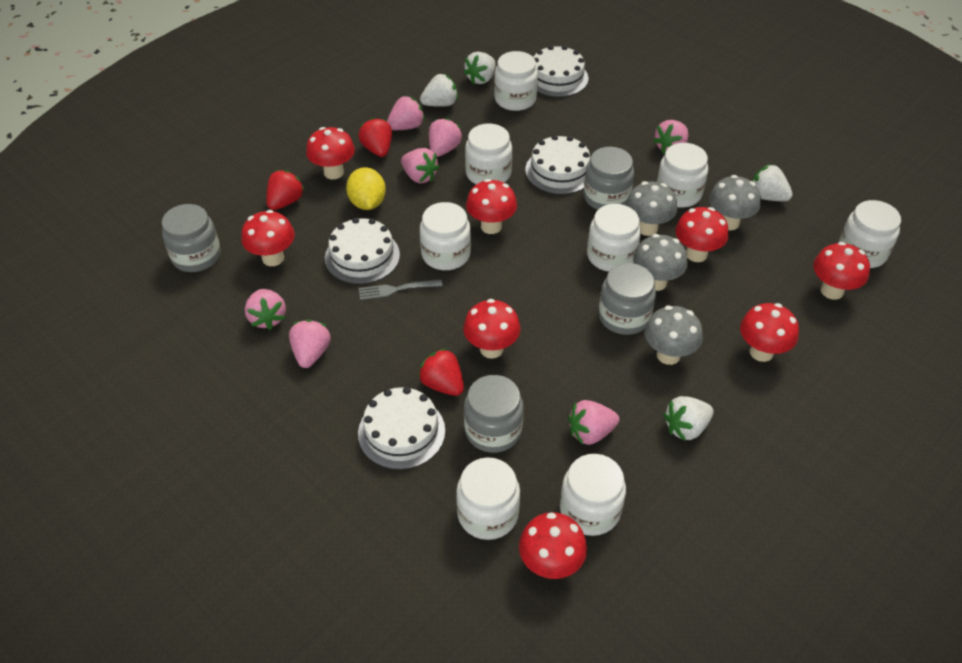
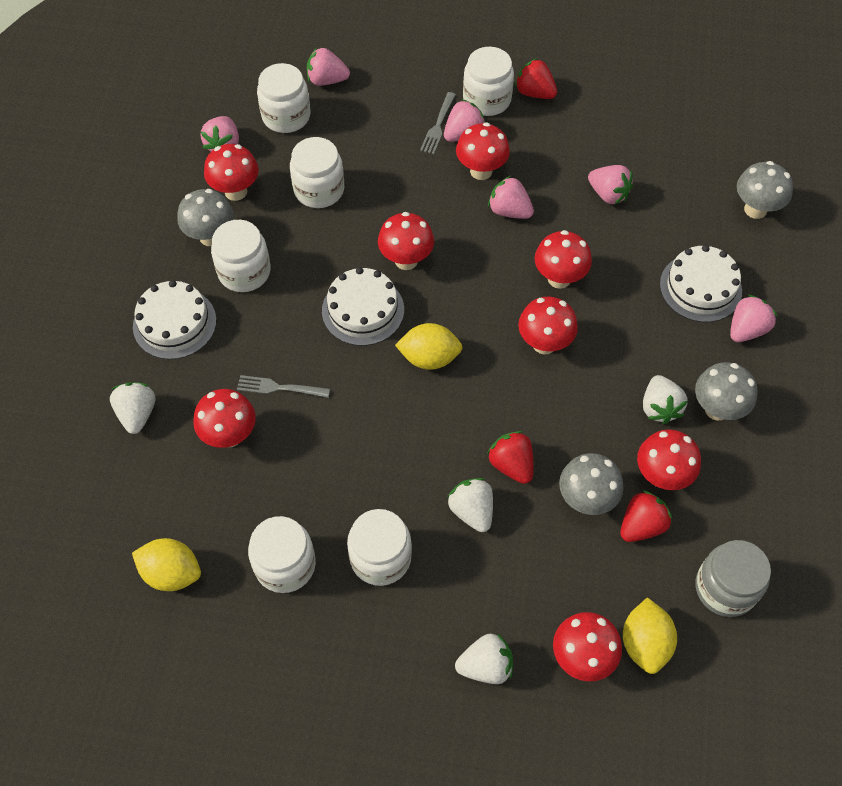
grey fork: [359,280,442,300] = 1 -> [237,375,330,398] [420,92,456,154] = 2
grey jar: [162,204,221,272] [464,375,524,453] [584,147,634,210] [598,263,656,335] = 4 -> [696,540,771,617] = 1
pink strawberry: [245,289,286,330] [289,320,331,368] [387,96,425,130] [401,148,439,183] [429,118,462,157] [568,400,619,445] [653,120,688,154] = 7 -> [201,116,239,152] [307,47,350,86] [444,99,485,142] [488,176,534,219] [588,165,633,205] [730,295,777,342] = 6
white cake: [325,218,400,284] [358,387,445,470] [525,135,590,194] [533,45,589,97] = 4 -> [133,280,216,359] [322,267,404,346] [660,245,742,322] = 3
white jar: [420,202,471,270] [456,457,520,540] [465,123,512,184] [494,51,538,111] [560,454,626,536] [587,204,641,272] [657,143,708,208] [838,200,901,268] = 8 -> [211,220,271,292] [248,516,316,593] [257,63,310,133] [290,137,344,208] [347,509,412,586] [463,47,514,116] = 6
yellow lemon: [346,167,386,210] = 1 -> [132,538,201,591] [395,323,463,370] [623,597,677,674] = 3

